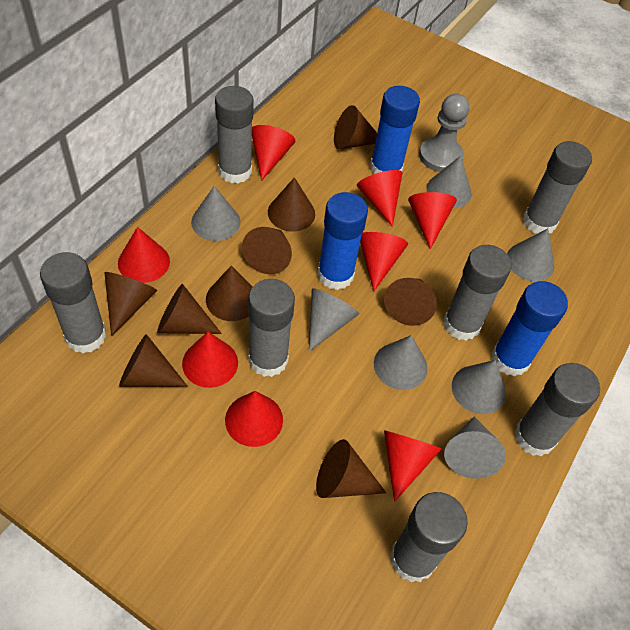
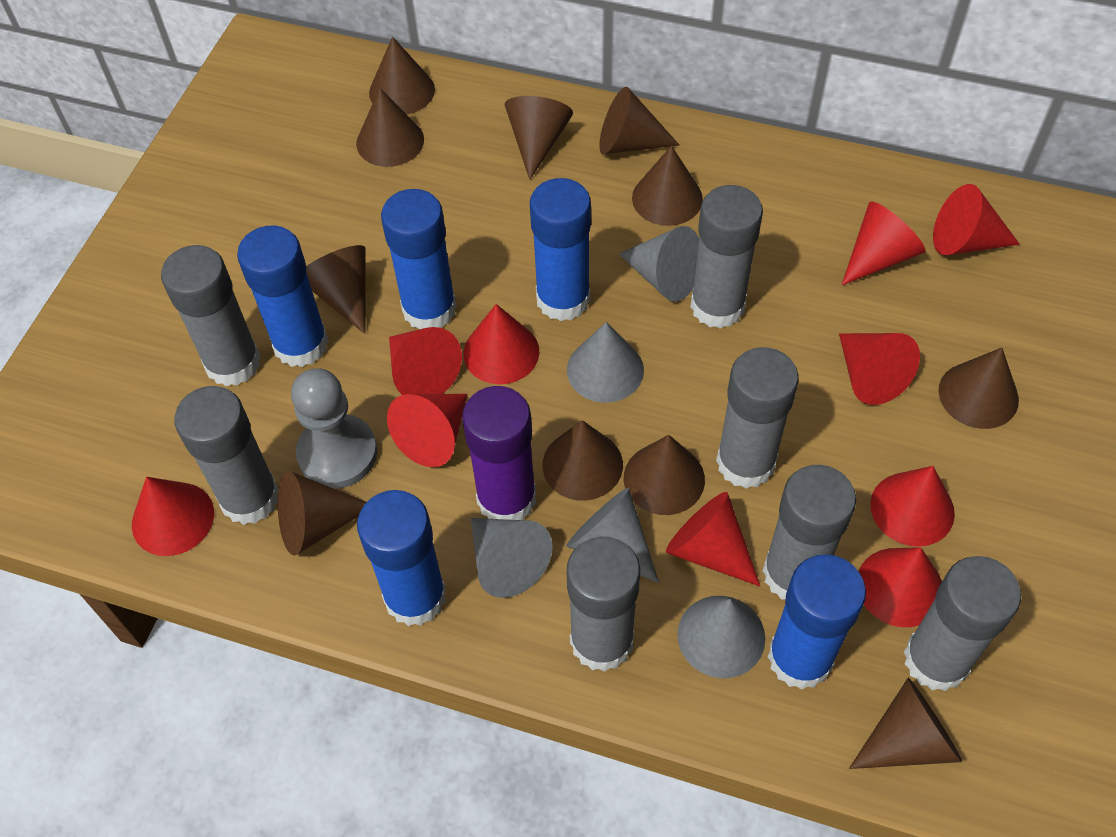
blue glue stick: [317,192,368,290] [370,86,420,174] [492,281,568,376] = 3 -> [237,226,329,367] [357,490,446,626] [381,189,457,329] [530,178,591,321] [768,554,866,690] = 5
brown cone: [104,272,157,336] [119,334,188,387] [157,284,222,334] [206,265,253,321] [242,227,292,274] [268,177,315,232] [316,439,386,498] [334,105,377,149] [384,278,437,326] = 9 -> [278,471,367,556] [306,245,366,334] [356,88,424,167] [369,36,435,114] [505,96,573,180] [542,420,623,501] [599,87,679,154] [624,435,705,515] [632,145,703,226] [849,678,962,769] [938,348,1019,429] = 11
grey cone: [191,186,240,241] [309,288,359,352] [374,335,428,390] [426,156,472,208] [444,417,506,479] [452,360,506,414] [507,228,554,281] = 7 -> [471,518,553,598] [566,488,659,583] [567,322,644,403] [619,226,699,301] [677,596,765,678] = 5
purple glue stick: none = 0 -> [462,386,536,520] = 1
red cone: [118,227,170,283] [182,332,238,388] [225,391,283,447] [252,125,295,181] [357,170,403,227] [360,232,408,291] [384,430,442,502] [408,192,457,249] = 8 -> [132,477,214,556] [387,394,467,467] [389,327,462,395] [463,304,539,384] [666,492,760,586] [839,333,920,405] [842,202,926,285] [859,547,942,627] [870,466,955,547] [933,184,1020,255] = 10

